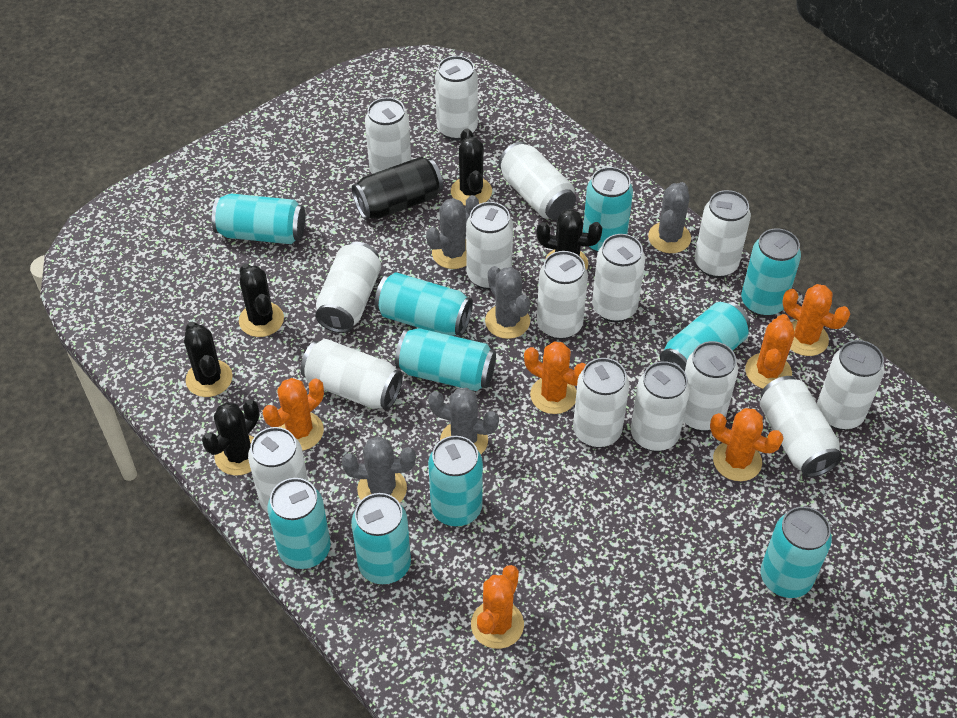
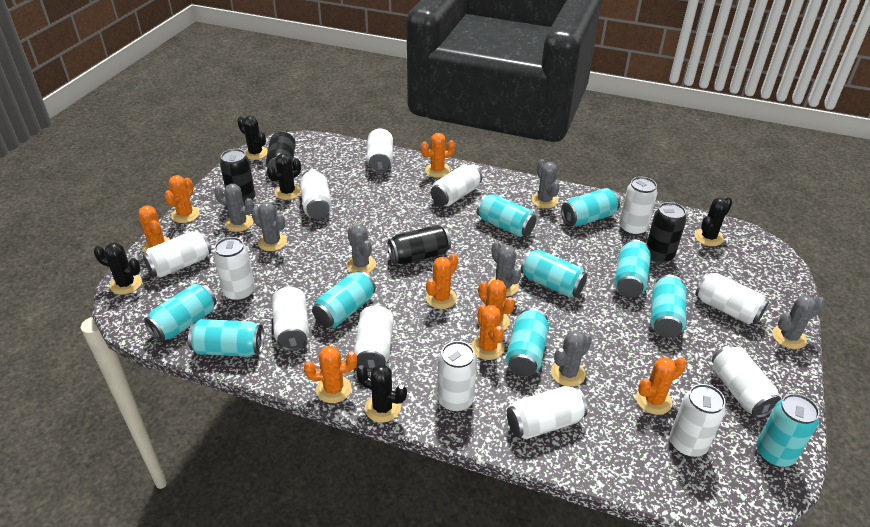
black can: [352,157,443,220] = 1 -> [220,149,255,206] [266,132,296,172] [388,225,451,264] [647,202,686,263] = 4
grey cactus: [342,436,416,503] [426,195,479,269] [428,388,499,454] [485,266,530,339] [648,182,691,253] = 5 -> [214,184,254,232] [251,202,287,251] [346,224,376,274] [488,241,521,297] [532,159,560,208] [551,330,592,387] [772,295,825,349] = 7
orange cactus: [263,378,324,451] [471,565,524,649] [524,342,586,414] [710,408,784,481] [745,314,795,389] [782,284,850,356] = 6 -> [139,205,171,253] [164,175,200,223] [304,346,357,403] [421,133,455,178] [426,254,458,309] [471,304,505,360] [478,279,515,331] [636,357,686,415] = 8
white can: [248,427,308,513] [300,339,403,410] [315,242,381,333] [365,98,411,174] [435,56,478,141] [466,202,513,290] [498,142,576,220] [537,251,588,340] [573,358,629,448] [592,234,645,322] [631,361,690,452] [683,341,738,431] [695,190,751,278] [760,376,842,477] [817,340,885,430] = 15 -> [143,230,211,278] [214,237,255,302] [272,285,309,351] [300,169,332,219] [354,303,394,372] [367,128,393,173] [431,164,482,206] [437,341,477,412] [507,386,588,439] [619,177,657,236] [670,384,726,457] [695,272,769,324] [712,345,781,418] = 13

